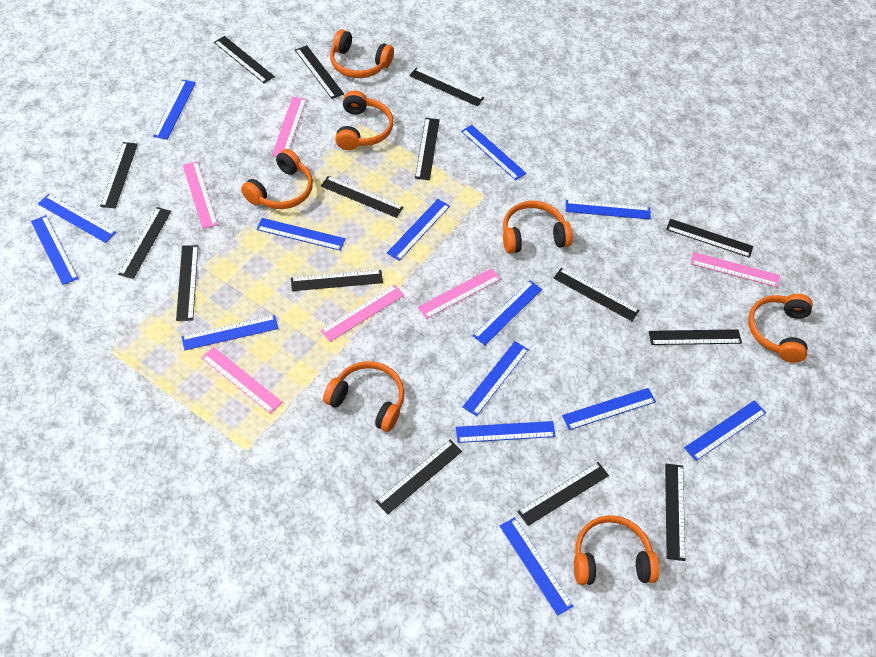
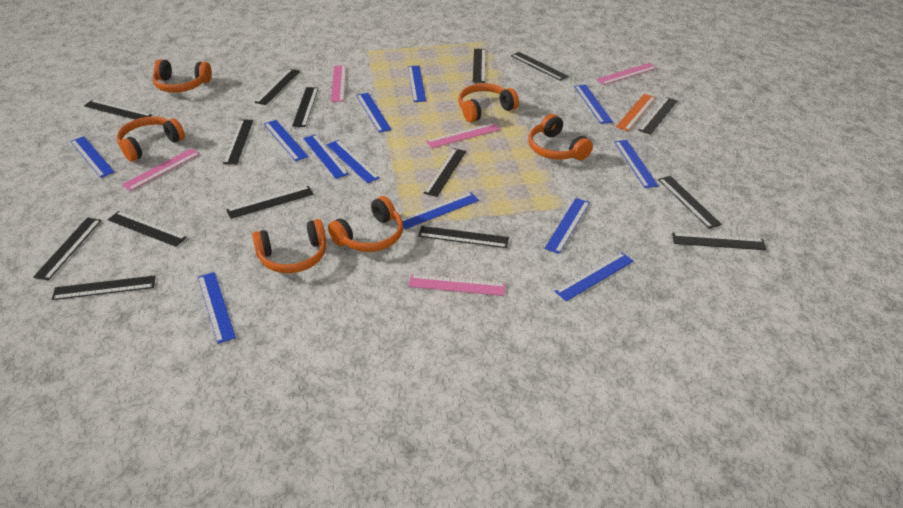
blue ruler: [31,215,78,285] [38,194,116,243] [153,80,196,140] [181,315,279,350] [256,218,345,251] [387,199,450,261] [456,421,556,443] [461,125,526,180] [463,341,529,416] [472,281,542,345] [500,517,573,616] [562,388,656,430] [566,200,651,220] [684,400,766,461] = 14 -> [70,136,114,178] [198,272,236,344] [264,120,308,161] [303,134,349,179] [326,140,380,183] [356,93,392,133] [402,192,479,229] [408,66,426,102] [544,198,590,254] [554,252,634,301] [574,84,613,124] [614,140,659,188] = 12
orange headphones: [241,149,313,209] [323,361,404,432] [330,29,394,78] [335,91,393,150] [503,201,573,253] [574,515,660,585] [748,294,813,363] = 7 -> [117,116,185,162] [152,59,212,92] [252,219,326,273] [328,196,403,252] [458,83,519,122] [528,114,593,160] = 6
orange ruler: none = 0 -> [616,94,656,131] = 1
pink ruler: [183,162,218,229] [201,347,282,414] [272,97,306,157] [320,285,404,342] [417,268,501,319] [691,252,780,287] = 6 -> [122,148,200,191] [331,65,346,102] [408,274,506,296] [426,123,500,148] [596,63,657,85] = 5

